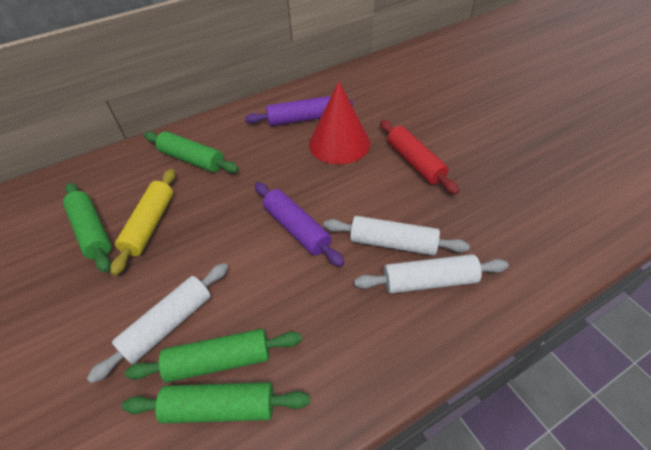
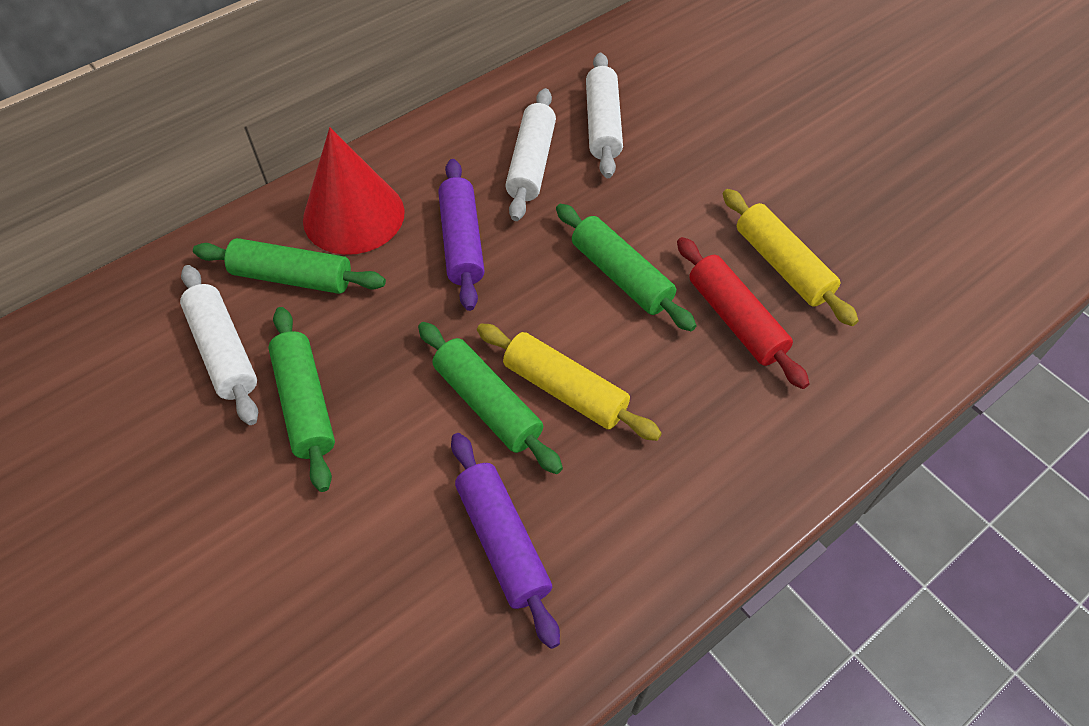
yellow rolling pin: [110,169,175,276] = 1 -> [477,323,662,441] [723,189,859,326] = 2

